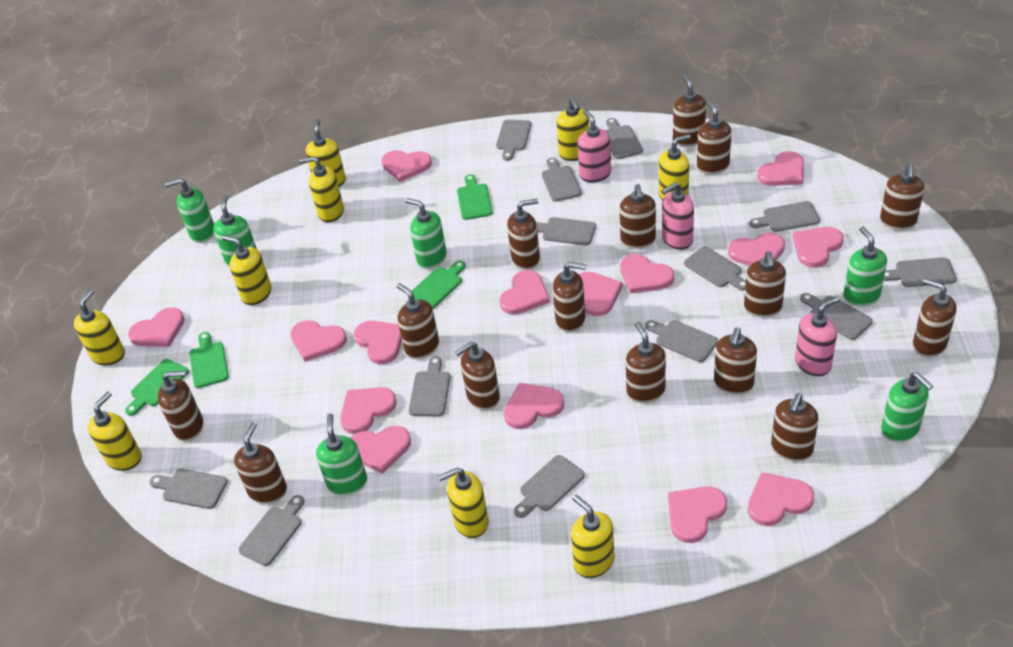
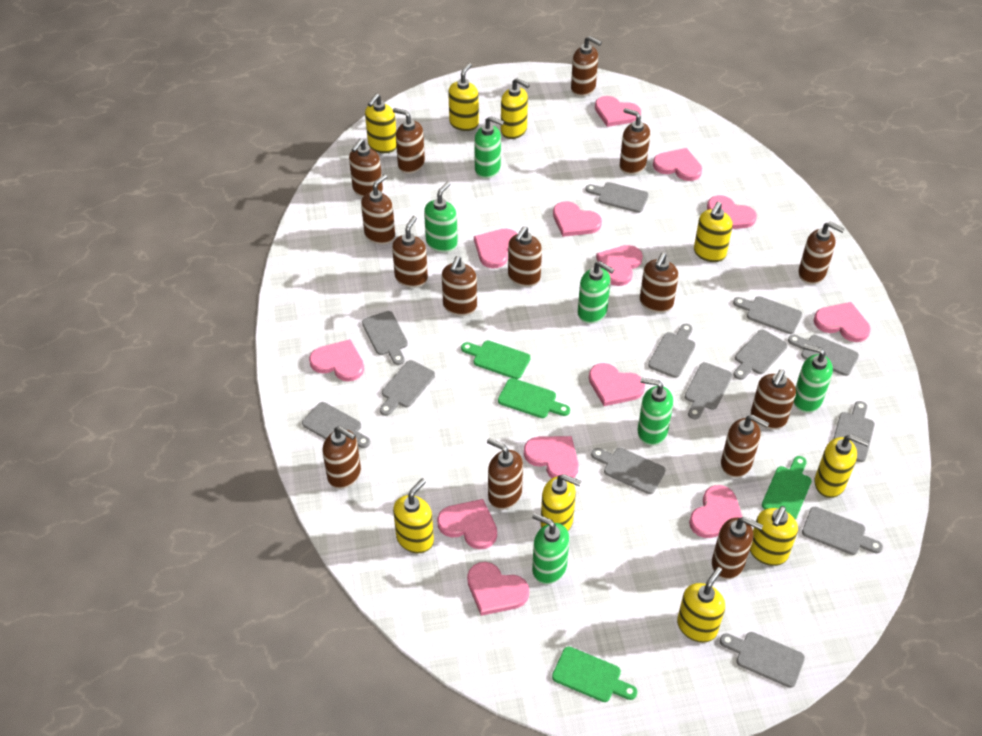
pink heart: [128,307,185,347] [290,320,347,362] [340,387,397,434] [350,426,411,474] [354,321,402,364] [381,150,432,182] [499,270,550,314] [504,382,564,429] [579,272,622,316] [620,254,674,293] [668,486,727,543] [728,232,785,266] [748,472,814,526] [757,151,804,186] [792,227,844,267] = 15 -> [309,339,364,382] [437,499,497,549] [467,562,529,616] [474,228,517,268] [524,436,579,478] [553,201,602,237] [589,363,645,406] [595,96,641,127] [596,245,643,286] [653,148,702,181] [689,485,742,538] [707,195,757,229] [814,302,870,342] = 13
pink soap dispenser: [577,110,611,182] [662,182,694,250] [795,297,839,376] = 3 -> none = 0

